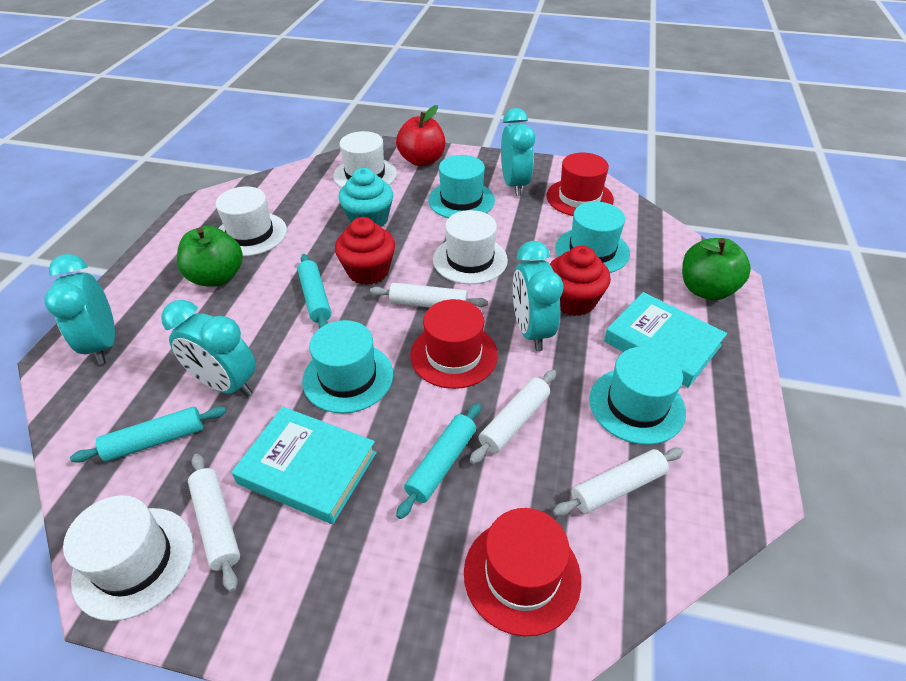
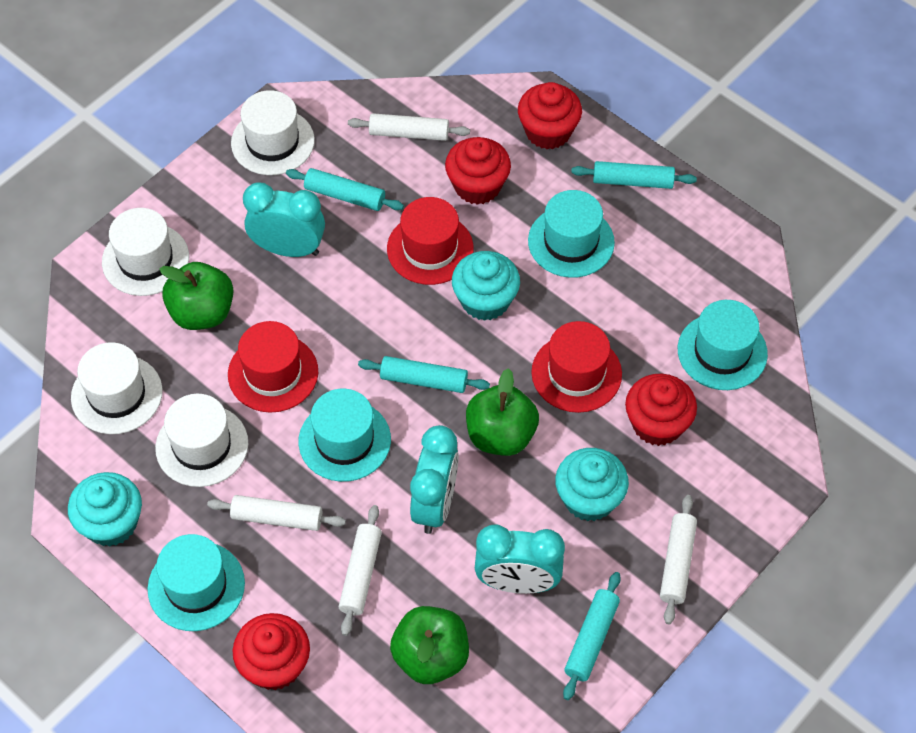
green apple: [177,226,243,287] [682,238,751,300] = 2 -> [159,262,234,330] [390,606,469,684] [466,368,539,456] = 3
red apple: [396,105,445,166] = 1 -> none = 0
red cupcake: [335,217,395,285] [550,246,611,316] = 2 -> [233,613,310,690] [445,137,511,205] [518,82,582,149] [625,374,697,446] = 4
turquoise book: [232,407,377,524] [604,292,727,388] = 2 -> none = 0
turquoise clock: [44,254,115,364] [161,300,256,397] [501,108,535,196] [513,241,563,351] = 4 -> [243,183,325,257] [410,425,459,534] [475,524,565,594] = 3
turquoise cupcake: [338,168,393,227] = 1 -> [68,472,142,547] [452,251,520,321] [555,448,629,521] = 3
turquoise rolling pin: [70,406,227,463] [298,254,331,328] [396,403,481,519] = 3 -> [286,168,404,211] [358,356,490,393] [563,572,621,700] [571,161,697,189] = 4

